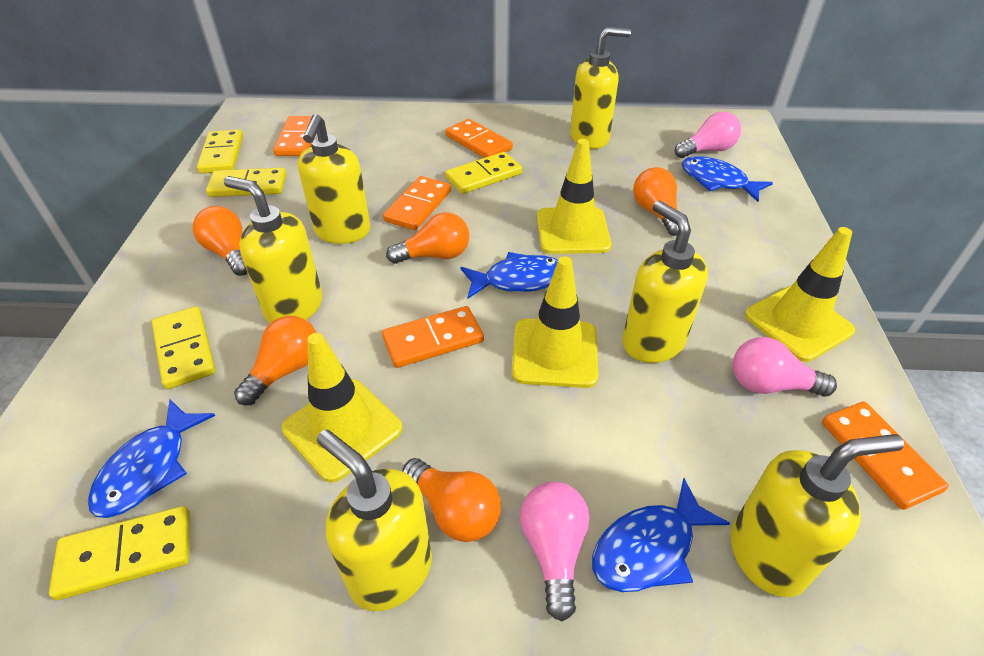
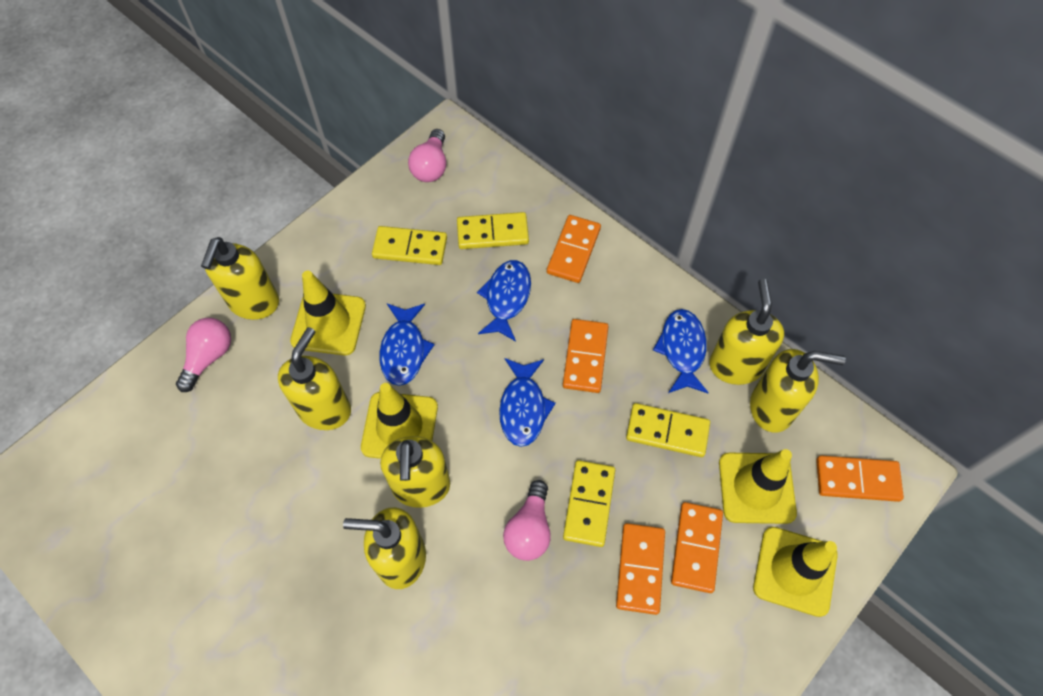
orange light bulb: [192,206,247,276] [234,316,317,405] [386,213,469,264] [402,458,501,542] [633,167,678,236] = 5 -> none = 0
yellow domino: [49,506,190,600] [152,306,215,389] [197,129,243,174] [206,168,286,197] [445,152,522,194] = 5 -> [372,226,447,265] [457,212,529,249] [563,460,615,547] [626,403,710,457] = 4

